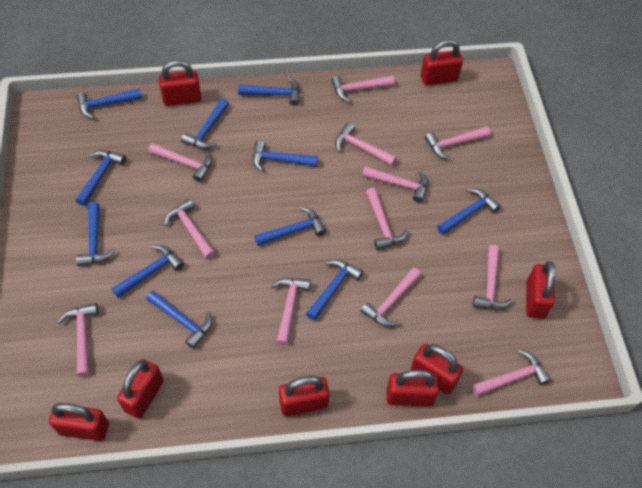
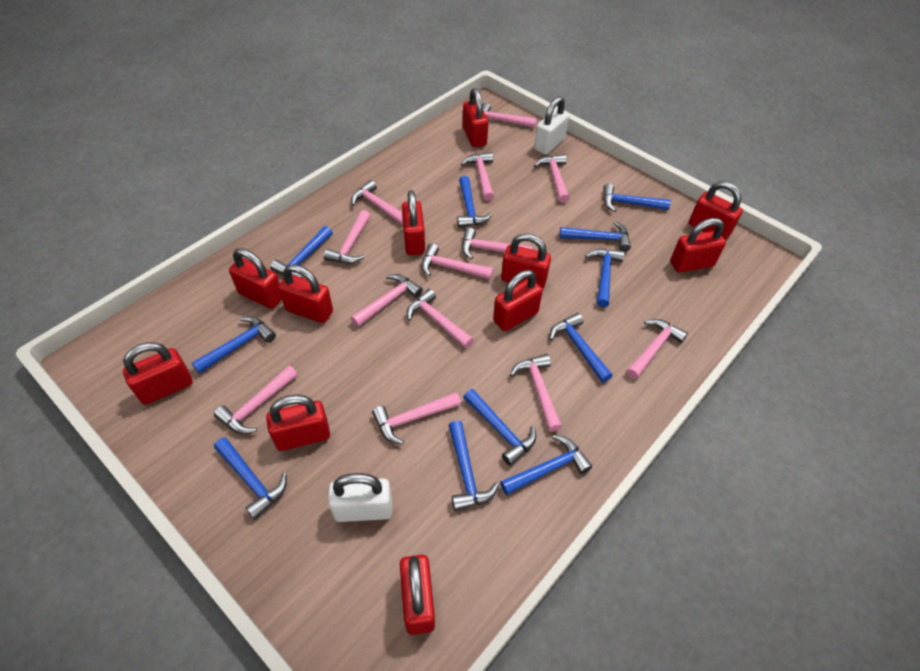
pink hammer: [58,303,98,377] [148,143,212,182] [164,199,216,259] [271,278,311,346] [331,75,395,102] [335,123,397,166] [360,268,421,327] [362,166,428,203] [366,188,408,250] [425,126,490,160] [472,350,551,396] [473,245,513,310] = 12 -> [214,365,298,434] [324,210,371,264] [351,180,403,226] [351,274,423,327] [372,392,461,445] [407,289,474,349] [421,243,494,280] [461,152,494,201] [462,227,532,259] [482,103,537,128] [510,354,562,432] [534,154,569,203] [627,319,688,379] = 13
red padlock: [49,403,109,441] [117,359,164,418] [159,60,201,106] [279,376,330,416] [387,370,439,406] [410,344,463,395] [421,40,463,86] [526,261,555,319] = 8 -> [123,342,193,405] [229,248,282,309] [266,395,330,451] [278,264,333,323] [400,555,435,635] [402,190,425,255] [463,88,488,147] [493,270,543,331] [501,233,551,289] [670,218,726,273] [689,181,743,240] = 11
white padlock: none = 0 -> [328,473,392,522] [534,96,569,155] = 2

